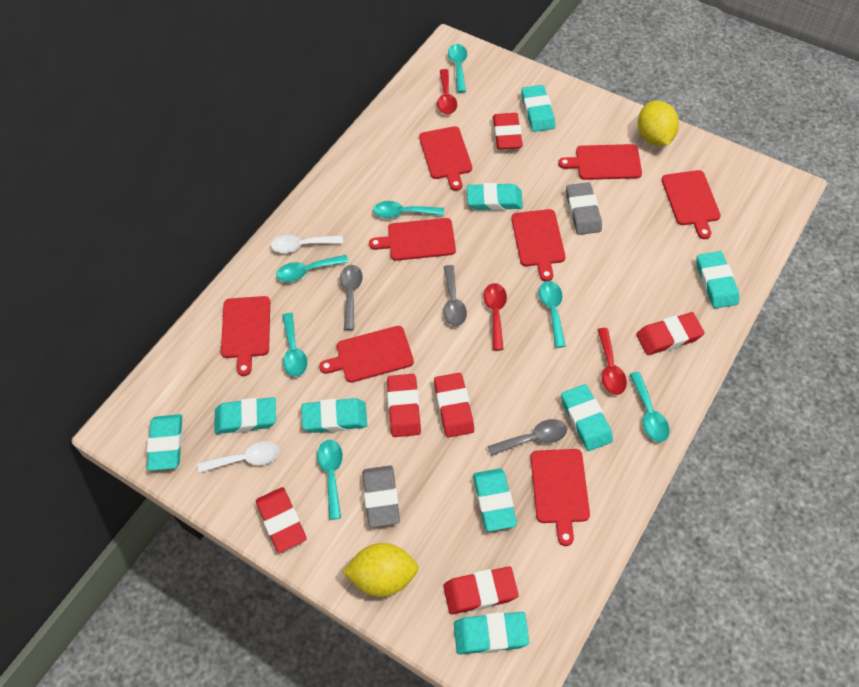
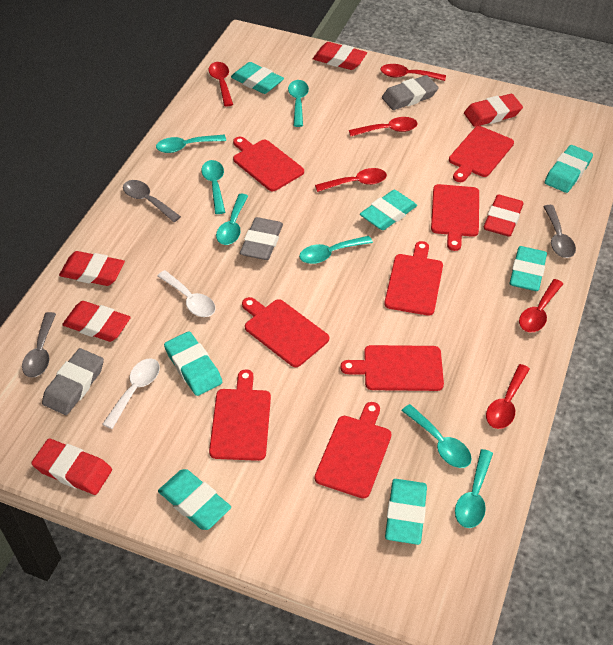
grey eraser: [363,466,400,528] [566,182,602,235] = 2 -> [42,348,104,415] [240,217,283,260] [382,75,439,110] = 3
red spoon: [437,69,457,114] [483,283,507,350] [597,328,627,395] = 3 -> [208,62,233,106] [315,168,387,192] [349,117,418,136] [380,64,446,81] [486,364,530,429] [519,279,563,332] = 6
turquoise eraser: [147,414,183,471] [215,397,276,434] [302,398,367,433] [454,612,529,654] [467,183,523,211] [473,468,517,532] [521,85,555,132] [561,384,613,451] [697,251,739,309] = 9 -> [158,469,231,530] [164,331,222,396] [231,62,284,94] [360,190,417,230] [385,479,427,545] [510,246,547,291] [545,145,593,193] = 7
yellow lemon: [343,543,419,597] [638,101,679,146] = 2 -> none = 0

